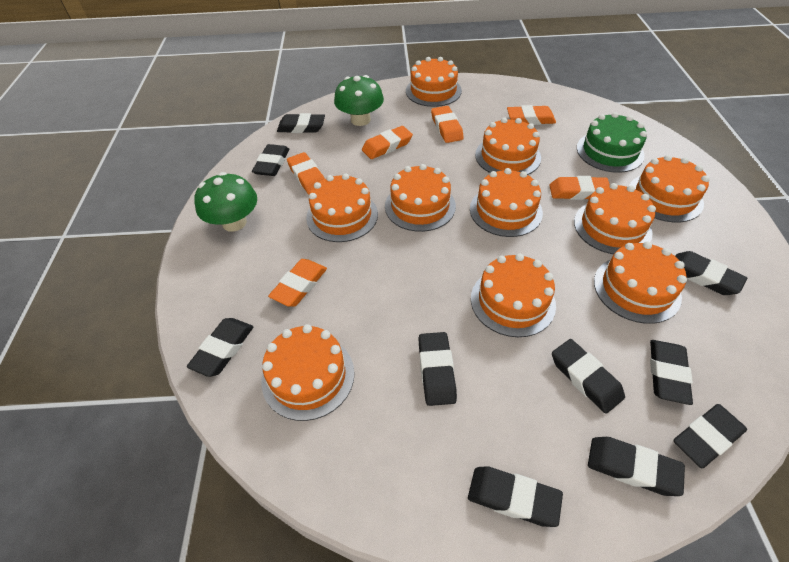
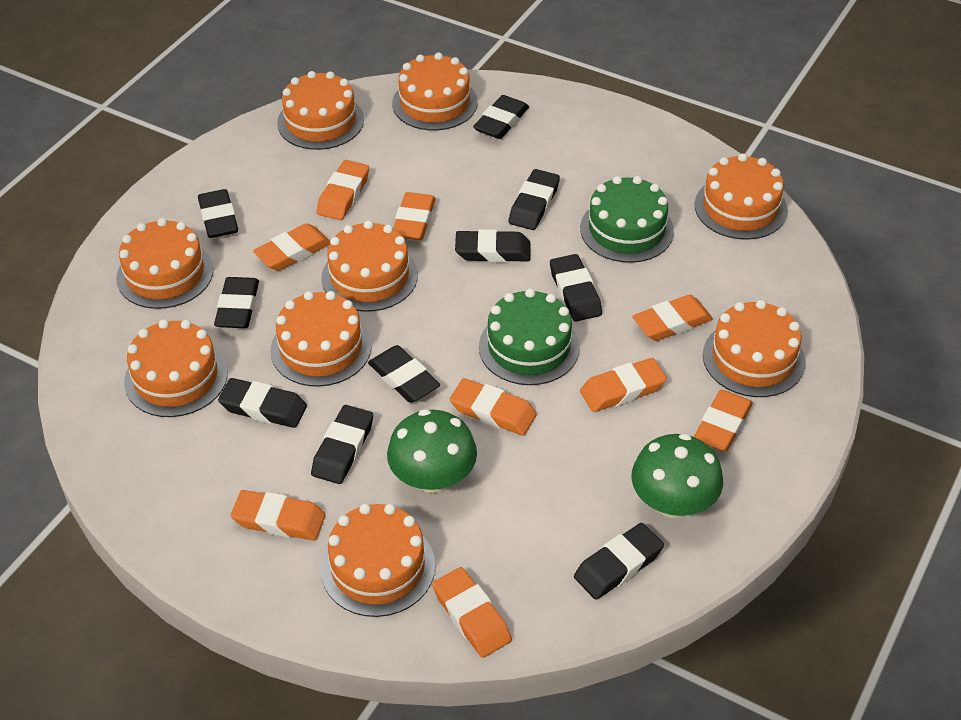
green cake: [577,112,647,173] = 1 -> [479,289,580,385] [580,176,674,263] = 2
orange cake: [262,324,355,421] [306,174,378,242] [385,164,456,232] [406,57,462,107] [470,168,543,237] [471,253,556,337] [475,118,541,175] [574,183,656,254] [594,241,687,324] [629,155,710,222] = 10 -> [116,218,214,309] [124,319,228,417] [270,291,372,387] [277,71,364,150] [321,220,418,312] [321,503,435,617] [392,53,478,130] [694,153,788,240] [703,300,805,397] = 9
orange eraser: [268,259,327,307] [287,152,325,195] [362,126,413,159] [431,106,464,143] [507,105,556,125] [549,176,610,200] = 6 -> [231,490,325,541] [253,223,330,271] [316,160,369,220] [393,192,436,240] [432,567,512,658] [450,378,537,436] [580,358,667,412] [632,295,713,341] [694,390,753,452] = 9

